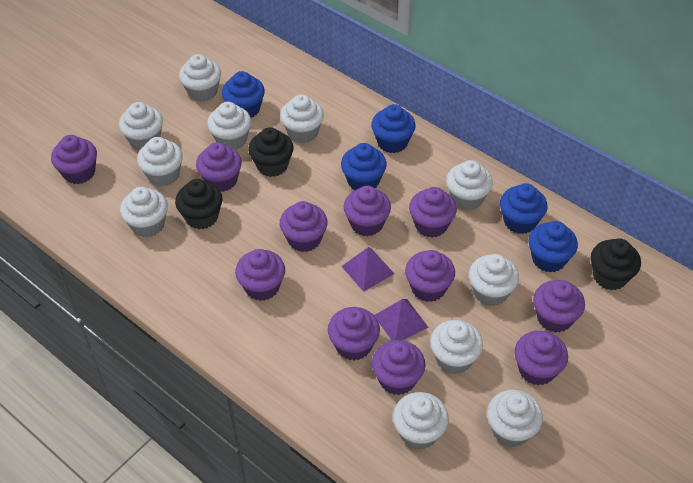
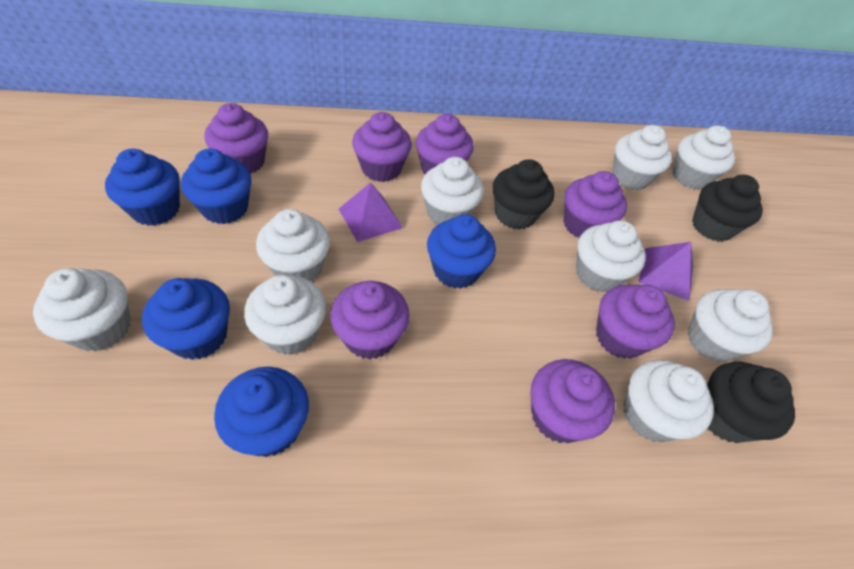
purple cupcake: [51,135,97,184] [196,142,242,192] [235,249,285,301] [280,201,328,252] [328,307,380,360] [344,186,391,236] [372,340,426,395] [405,250,455,302] [409,187,457,238] [514,331,568,385] [533,280,585,333] = 11 -> [205,103,268,174] [330,281,410,359] [352,112,412,182] [416,114,474,174] [531,359,615,443] [564,171,627,238] [596,285,675,359] = 7
white cupcake: [119,102,163,150] [120,187,168,237] [137,137,183,186] [179,54,221,102] [207,102,251,150] [280,94,324,143] [393,392,449,449] [430,320,483,374] [446,160,493,210] [469,254,519,306] [487,390,543,447] = 11 -> [33,268,130,351] [244,275,326,355] [256,209,330,281] [421,157,484,225] [576,220,646,292] [612,125,672,190] [623,360,714,442] [672,125,735,190] [687,289,773,362] = 9

